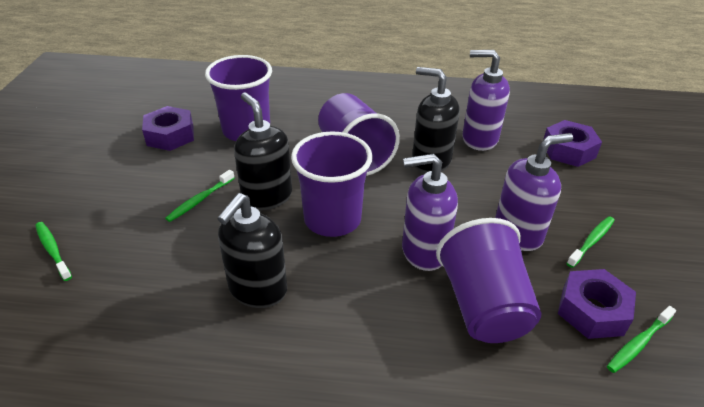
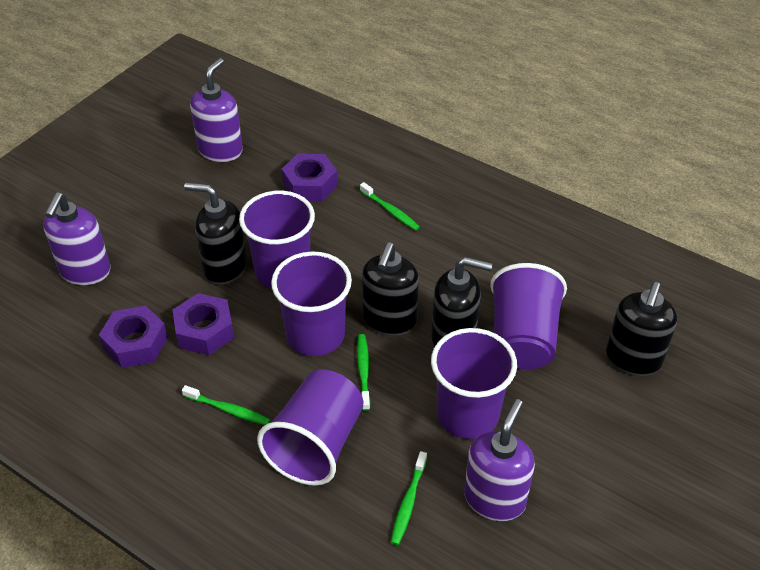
black soap dispenser: [217,193,287,308] [234,92,292,211] [412,67,460,173] = 3 -> [184,182,247,285] [362,242,419,336] [431,257,492,347] [606,282,677,376] = 4
purple cup: [205,55,272,141] [291,131,373,237] [318,93,400,176] [436,218,542,343] = 4 -> [239,191,315,289] [257,369,363,486] [271,251,352,356] [431,328,517,439] [490,263,567,370] = 5

